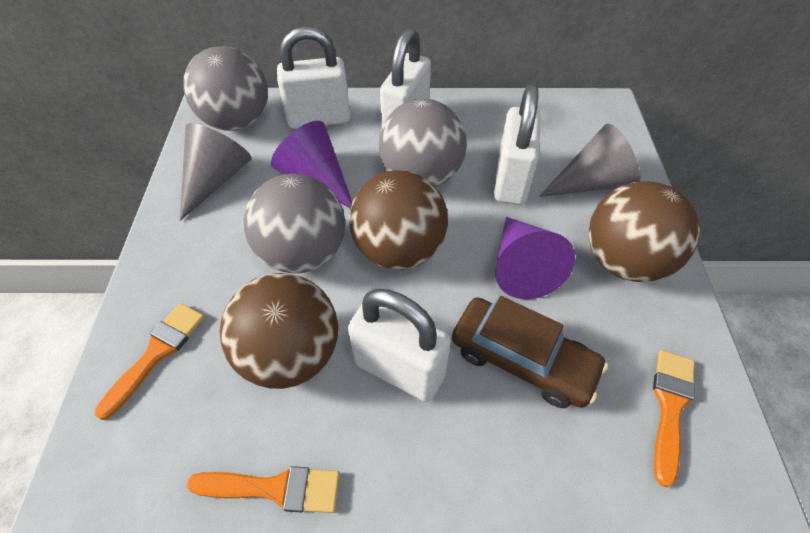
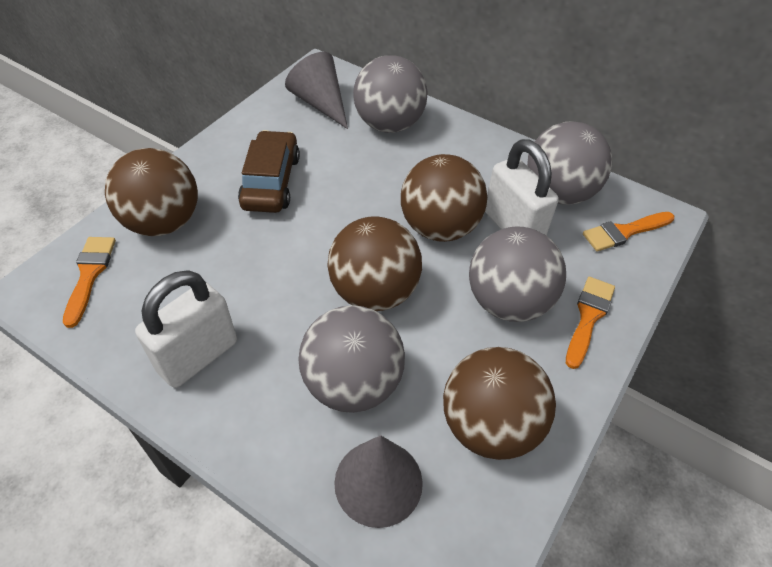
brown ball: [220,273,338,389] [349,170,448,270] [588,181,700,282] = 3 -> [105,148,198,236] [327,216,422,311] [401,154,487,242] [443,347,556,460] = 4
grey ball: [183,46,268,131] [244,174,345,274] [379,99,467,187] = 3 -> [298,305,405,413] [353,55,428,133] [469,227,566,322] [527,121,612,205] = 4
purple cone: [271,121,353,208] [495,217,575,299] = 2 -> none = 0
white padlock: [277,26,350,129] [348,289,451,402] [380,28,431,126] [494,84,541,205] = 4 -> [135,270,237,388] [485,139,559,236] = 2

